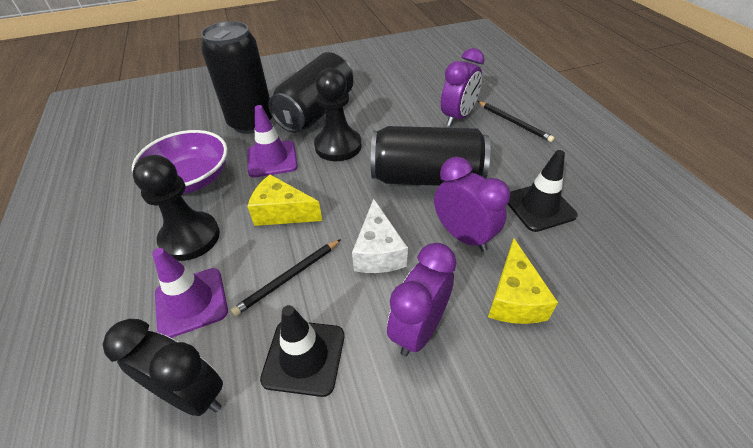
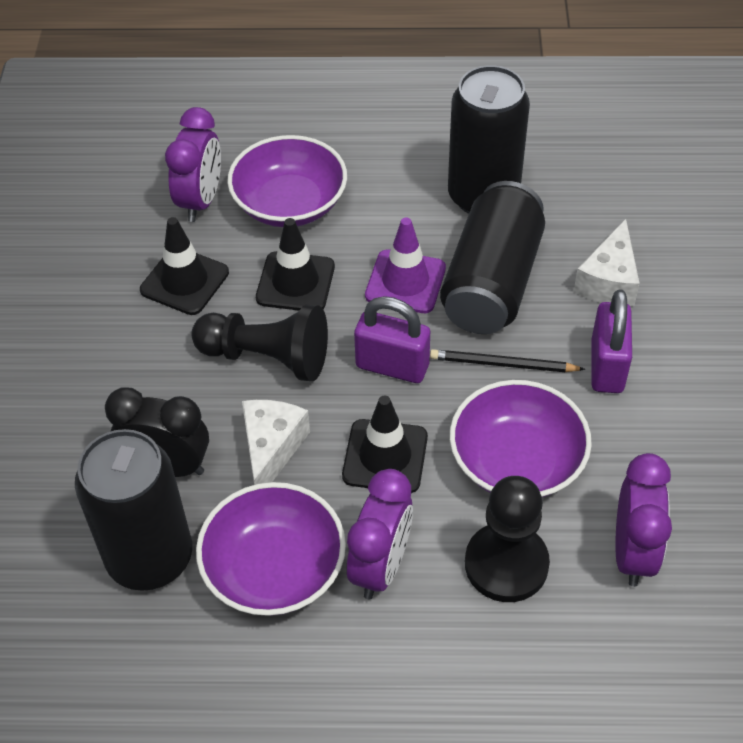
black pencil: [231,239,341,316] [477,101,555,142] = 2 -> [430,349,585,372] = 1
black traffic cone: [260,305,344,397] [508,150,578,232] = 2 -> [140,217,229,315] [256,218,335,311] [342,395,428,493] = 3
purple bowl: [132,130,228,194] = 1 -> [196,482,346,616] [227,135,347,227] [450,380,592,497] = 3
purple padlock: none = 0 -> [354,296,430,383] [591,289,632,393] = 2
purple traffic cone: [152,248,228,338] [247,105,298,177] = 2 -> [365,217,446,313] = 1
white cheese: [352,199,408,273] = 1 -> [242,400,310,485] [574,219,640,307] = 2
yellow cheese: [247,174,322,226] [488,238,558,324] = 2 -> none = 0

